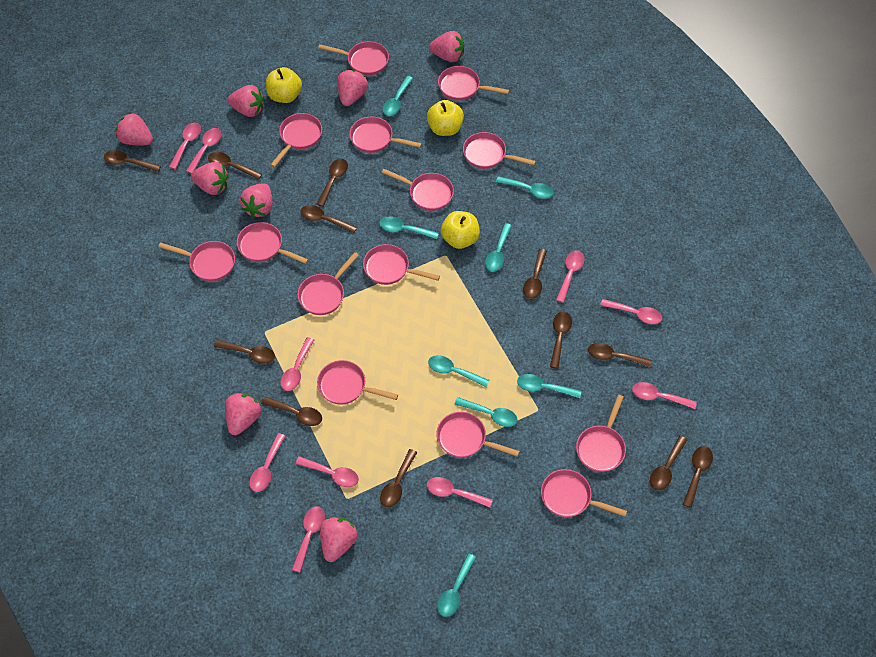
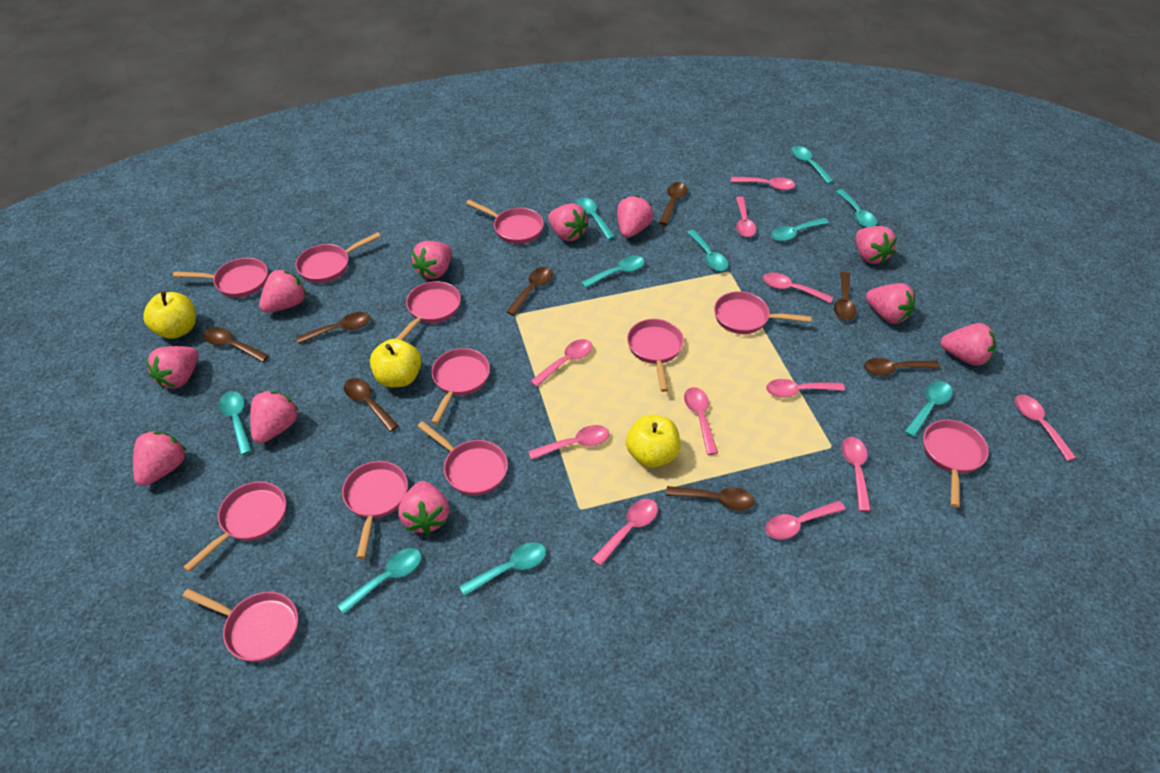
brown spoon: [104,150,161,172] [208,152,262,180] [214,340,275,364] [261,397,322,426] [301,205,357,233] [317,159,348,207] [380,449,418,508] [523,249,547,299] [550,312,572,369] [588,343,652,367] [650,436,687,490] [683,446,713,508] = 12 -> [204,327,269,362] [296,312,370,344] [344,378,399,432] [506,267,552,316] [659,182,687,225] [666,486,755,510] [834,272,856,320] [864,358,940,376] = 8
pink pan: [158,241,235,281] [237,222,308,264] [270,113,322,168] [297,252,359,315] [317,360,398,405] [318,41,389,75] [349,116,422,153] [363,244,440,285] [381,169,454,211] [436,412,520,458] [438,66,509,101] [463,132,536,169] [541,469,627,517] [576,395,626,472] = 14 -> [173,258,268,298] [182,589,298,662] [183,482,286,572] [296,232,381,283] [342,461,408,559] [396,281,461,340] [417,421,508,495] [431,348,490,424] [466,200,544,244] [627,319,684,392] [714,291,811,334] [923,420,989,508] = 12
pink spoon: [169,123,201,170] [186,128,221,174] [249,433,285,492] [280,337,314,391] [292,506,325,573] [295,456,359,487] [427,477,493,508] [556,250,585,303] [600,299,662,324] [632,382,697,409] = 10 -> [528,425,609,460] [530,339,593,387] [592,499,658,566] [684,387,718,455] [731,177,795,190] [736,196,756,237] [763,273,833,303] [765,501,845,540] [766,379,845,398] [841,437,871,512] [1015,395,1076,461] = 11
pink strawberry: [116,113,153,145] [191,162,229,195] [225,393,261,435] [227,85,264,117] [240,183,273,218] [320,517,358,562] [337,70,368,106] [429,31,464,62] = 8 -> [133,431,186,486] [146,346,199,389] [250,391,298,443] [259,269,306,313] [398,481,449,535] [412,241,452,279] [548,204,589,241] [617,195,654,238] [856,226,897,264] [866,283,915,324] [940,323,996,366] = 11
turquoise spoon: [379,217,439,239] [382,76,413,116] [428,355,490,387] [437,553,476,617] [454,397,518,427] [485,223,512,272] [496,176,553,198] [517,374,581,398] = 8 -> [219,391,252,455] [337,548,421,614] [459,542,546,596] [575,197,616,240] [581,256,645,288] [687,230,728,271] [771,218,829,241] [791,146,834,184] [836,189,877,227] [904,381,952,437] = 10

